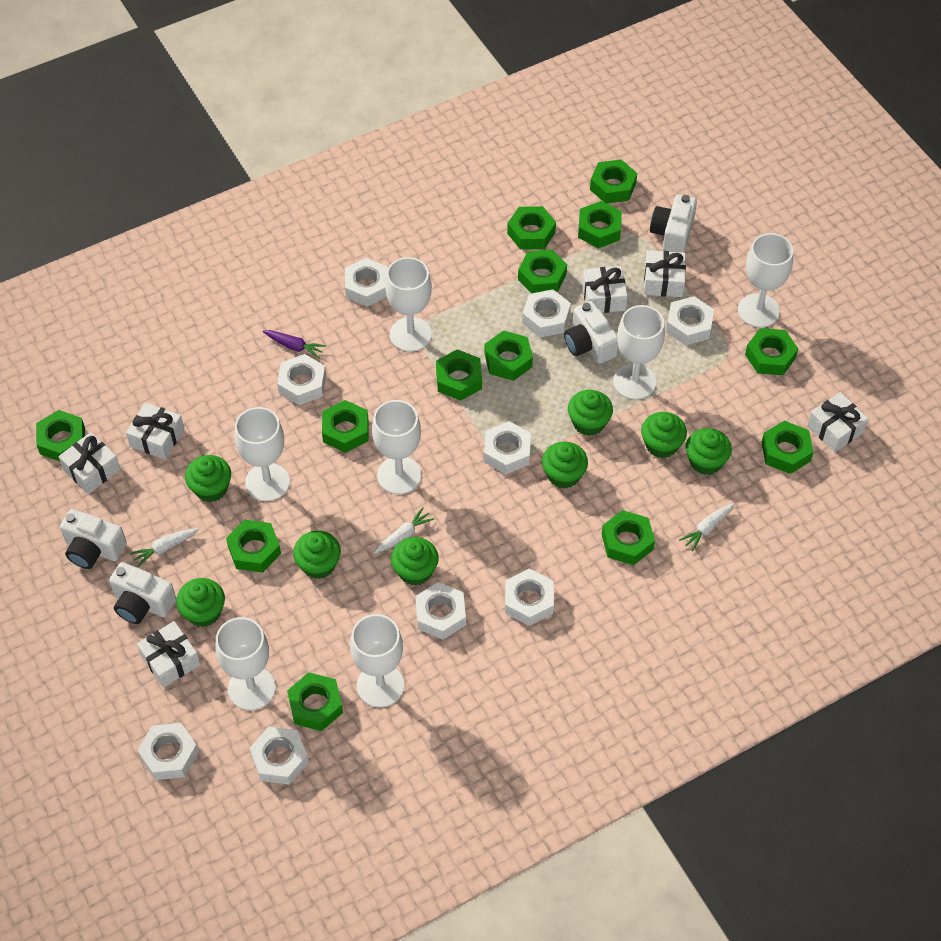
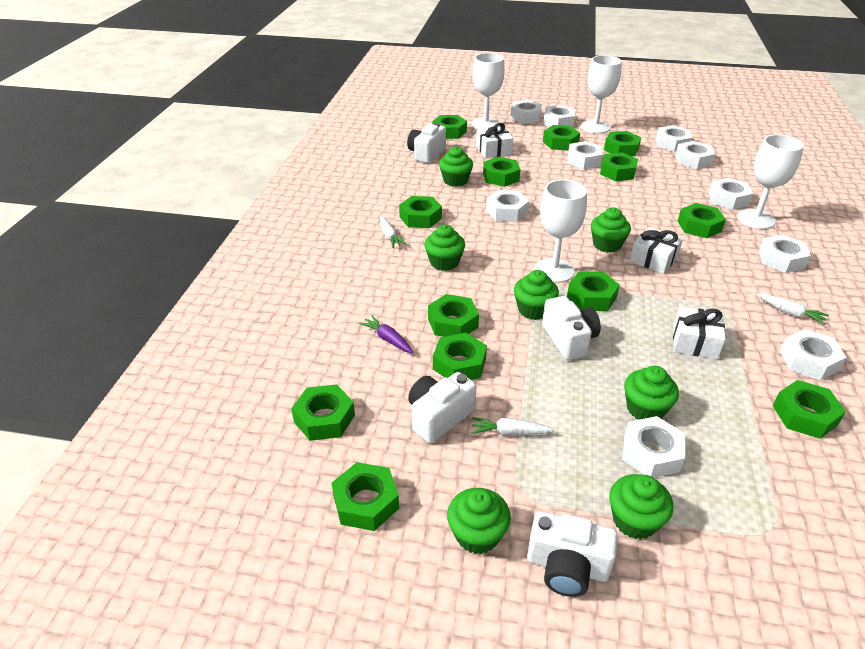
green cupcake: [176,578,225,627] [185,455,231,502] [293,531,341,579] [391,537,439,585] [542,442,588,489] [568,390,613,436] [641,412,687,458] [686,428,732,475] = 8 -> [424,224,465,271] [439,146,473,187] [447,488,511,554] [514,270,559,320] [591,207,631,253] [609,474,673,539] [624,366,679,420] = 7
white gift: [58,432,120,494] [126,402,184,460] [137,621,200,688] [582,266,628,313] [644,251,686,297] [807,392,868,452] = 6 -> [476,123,513,158] [630,227,683,274] [673,306,725,359] = 3
white goblet: [215,617,276,710] [234,407,290,501] [350,614,404,708] [372,400,421,494] [385,257,432,352] [613,305,665,400] [738,233,794,328] = 7 -> [472,53,505,130] [534,179,587,283] [581,55,622,133] [737,135,804,229] = 4
white nut: [137,723,199,780] [250,727,309,785] [277,354,326,405] [345,258,388,307] [415,582,466,640] [484,421,531,474] [505,568,554,626] [522,289,571,338] [666,296,714,345] = 9 -> [486,190,529,222] [510,100,542,124] [543,105,575,127] [567,141,602,169] [622,416,685,478] [656,125,692,152] [675,141,715,169] [708,178,753,210] [759,234,811,273] [780,329,847,380] = 10

